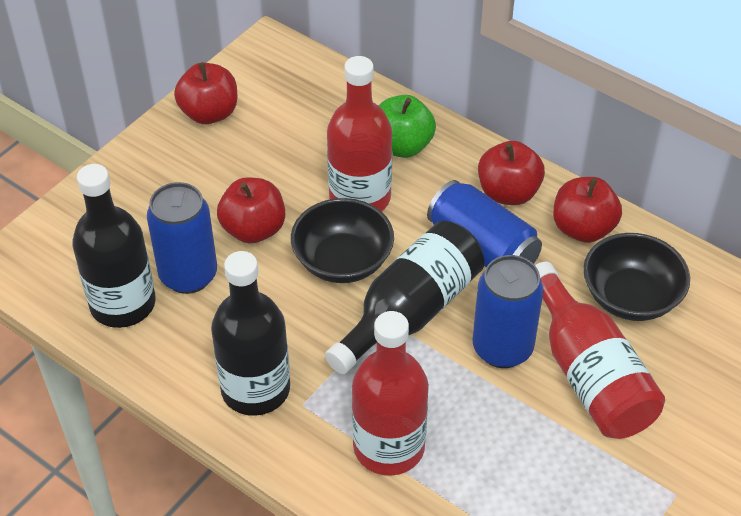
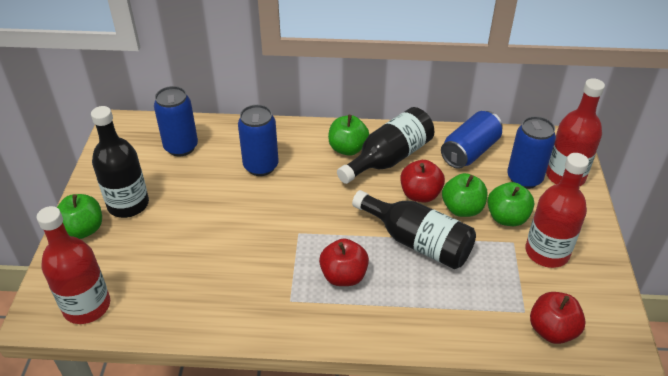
black bowl: [291,198,394,283] [583,233,690,321] = 2 -> none = 0
blue can: [147,182,217,294] [427,180,542,267] [473,255,544,368] = 3 -> [154,86,198,157] [238,105,279,176] [441,111,503,169] [507,116,556,189] = 4
green apple: [378,95,436,158] = 1 -> [57,194,102,239] [328,115,369,156] [442,173,487,217] [487,182,534,226] = 4
red apple: [174,62,237,124] [217,177,285,244] [478,141,545,205] [553,177,622,243] = 4 -> [319,238,369,286] [400,160,445,202] [530,292,586,344] = 3

